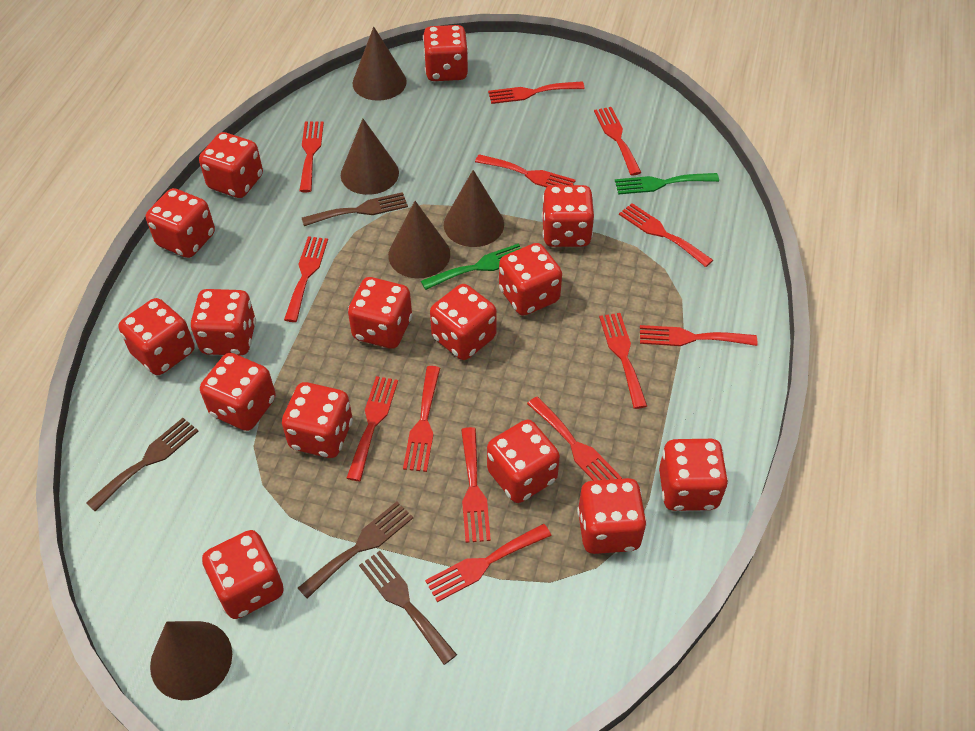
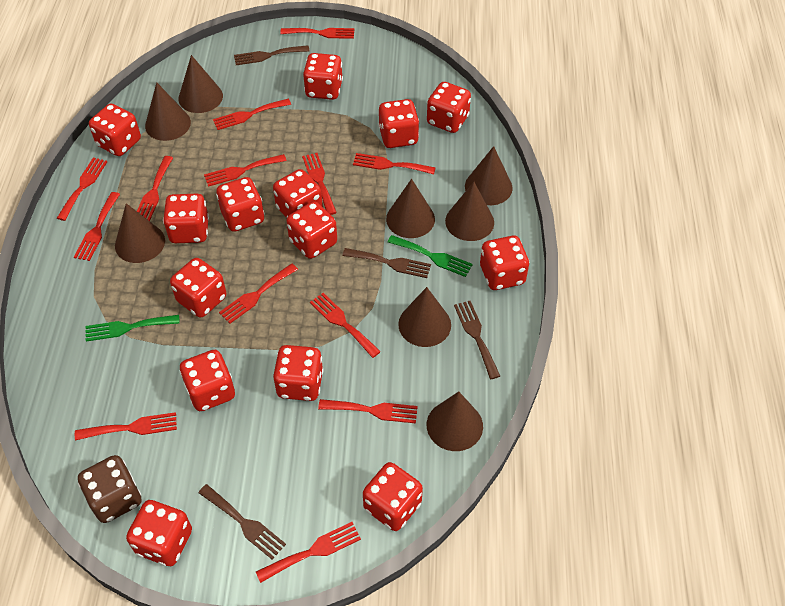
brown cone: [150,621,232,700] [341,119,399,195] [353,27,407,101] [388,201,450,278] [444,170,504,247] = 5 -> [115,203,165,263] [145,82,191,141] [178,55,223,113] [386,179,435,238] [398,287,451,347] [427,391,483,451] [445,182,494,241] [465,146,513,205] = 8
brown dice: none = 0 -> [78,455,142,523] = 1
red dice: [118,298,195,375] [146,188,215,258] [191,289,256,356] [199,132,263,198] [200,353,276,431] [202,530,284,619] [282,382,353,458] [348,277,412,349] [423,25,468,81] [430,284,497,360] [487,420,560,503] [499,243,562,316] [542,185,594,247] [577,478,647,554] [659,439,728,511] = 15 -> [89,104,141,156] [126,500,192,566] [163,194,209,243] [170,258,226,317] [179,350,235,411] [216,177,264,232] [273,169,323,218] [273,345,324,401] [286,201,337,259] [303,53,343,100] [363,462,423,531] [378,99,420,148] [427,82,471,133] [480,236,529,290] = 14

